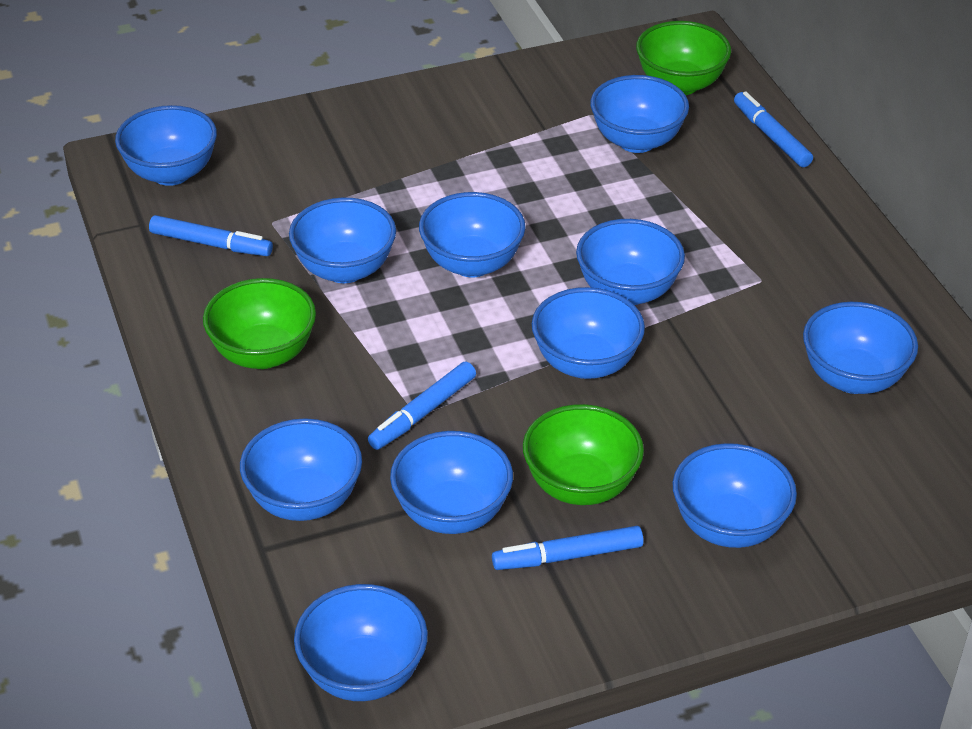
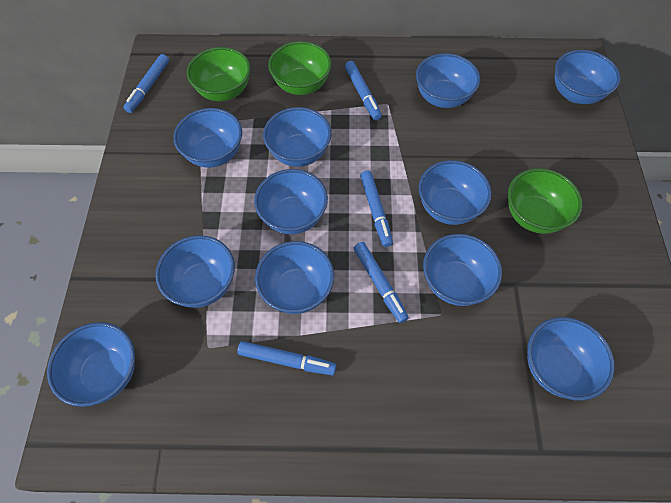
blue marker: [149,215,273,256] [368,362,476,450] [492,526,644,570] [734,91,813,167] = 4 -> [123,54,169,113] [237,341,336,375] [345,61,382,120] [354,242,409,323] [360,170,393,247] = 5

